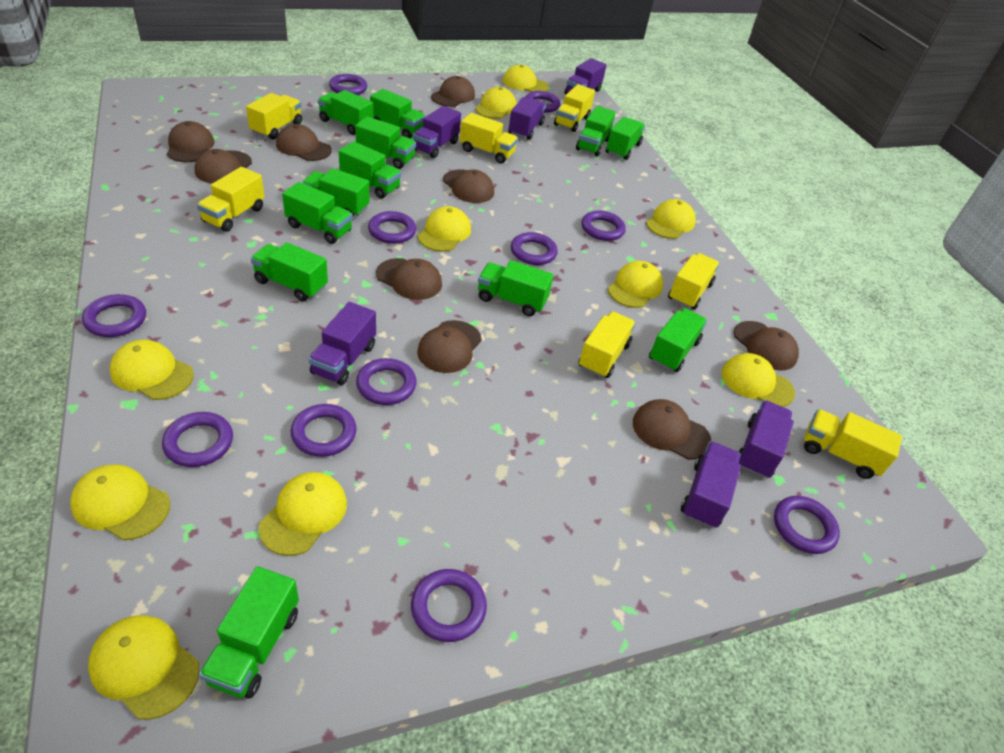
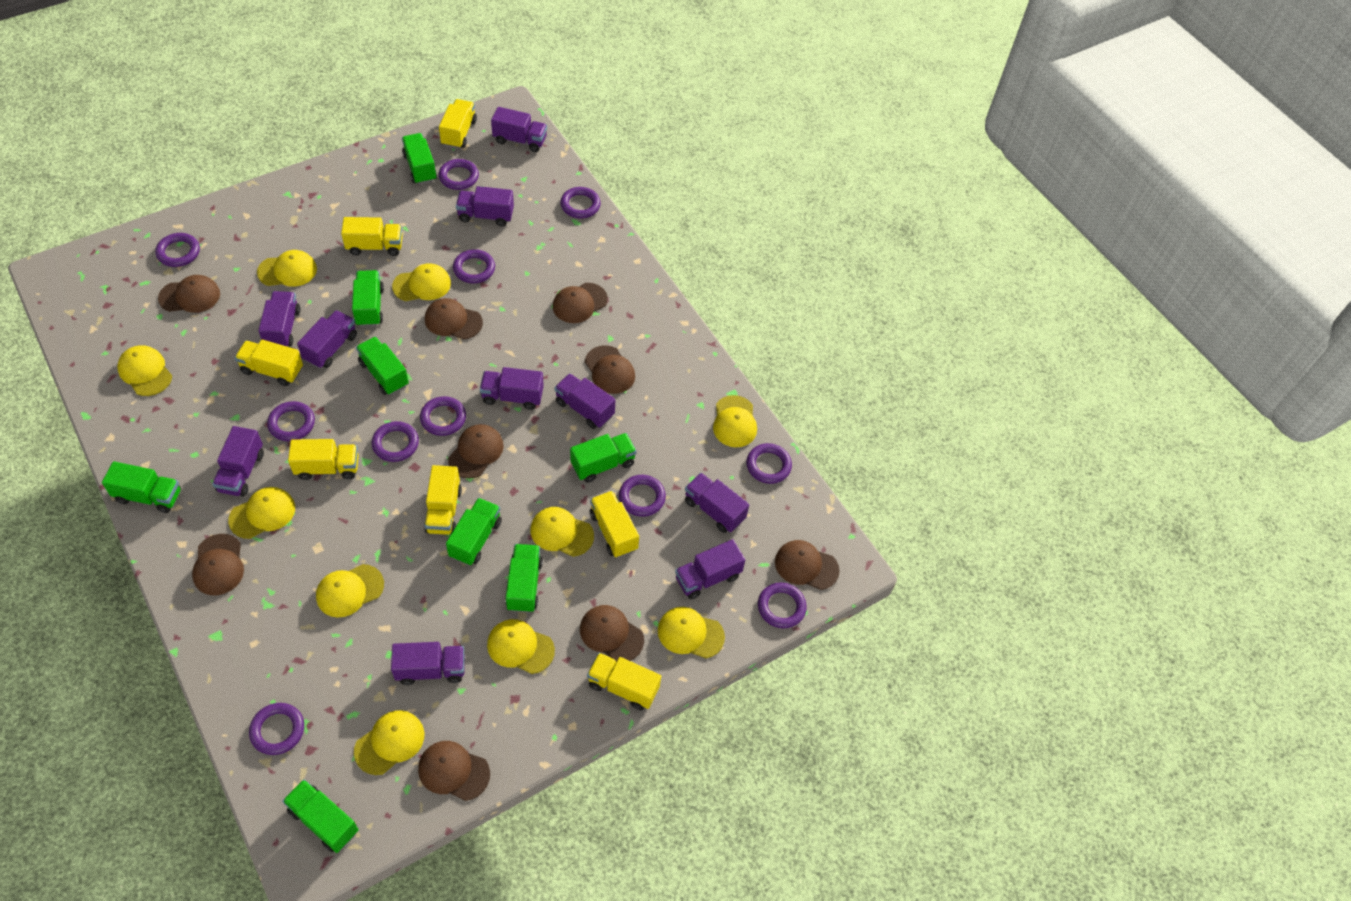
green truck: [199,566,299,699] [251,242,328,301] [282,182,353,244] [302,168,369,217] [318,90,373,135] [339,141,401,199] [355,116,416,169] [370,89,426,139] [478,260,554,316] [576,106,616,156] [606,117,645,160] [649,308,707,372] = 12 -> [102,461,181,513] [282,779,359,853] [352,270,384,327] [356,337,409,395] [402,133,437,184] [446,498,502,566] [506,544,543,613] [570,433,636,483] = 8
purple truck: [308,302,376,385] [413,106,461,158] [508,97,546,140] [565,58,606,95] [681,441,741,528] [738,400,794,478] = 6 -> [212,426,264,497] [258,291,300,347] [297,310,357,368] [391,642,465,685] [456,186,514,226] [480,367,544,410] [491,107,547,152] [555,373,615,429] [675,539,745,599] [685,473,749,533] = 10

